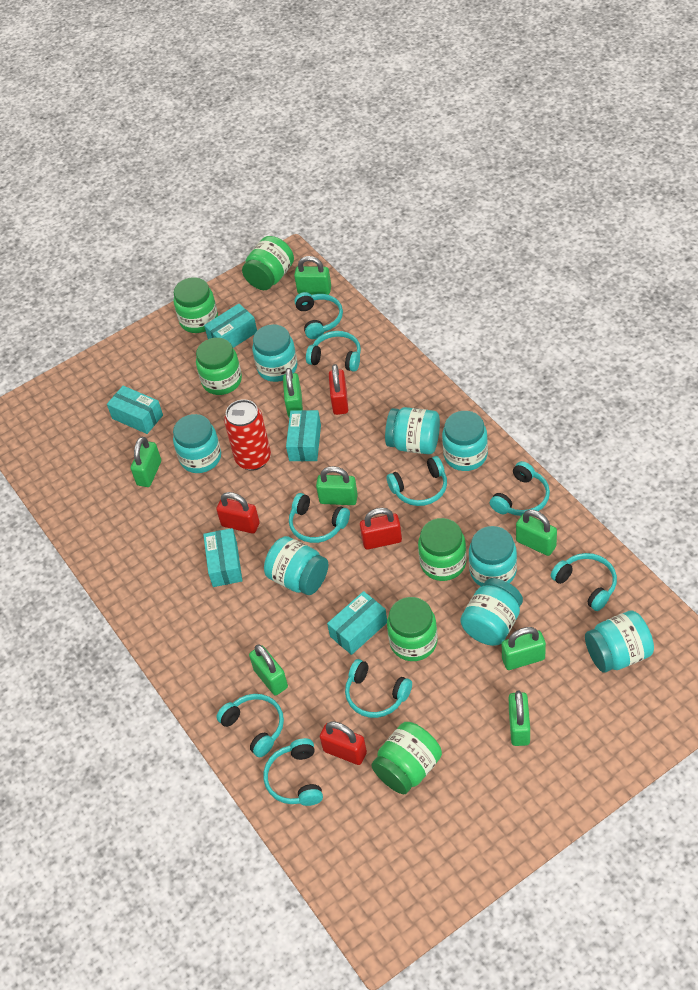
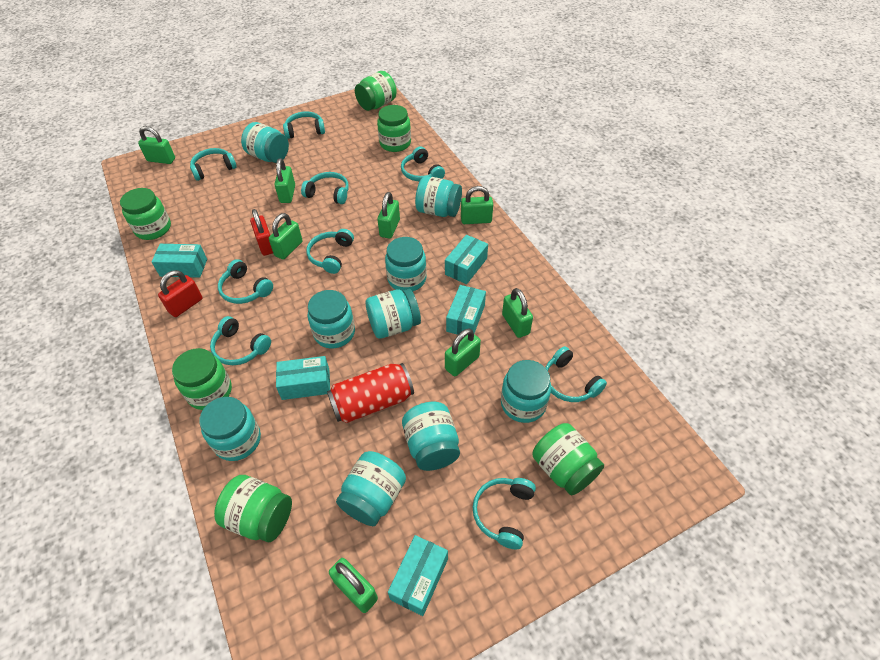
red padlock: [216,492,260,534] [320,721,367,765] [329,364,348,415] [360,508,402,550] = 4 -> [158,270,203,317] [250,209,273,256] = 2
turquoise jar: [173,414,221,473] [252,324,298,382] [264,536,328,595] [385,407,440,454] [442,411,488,471] [460,578,523,646] [469,526,517,587] [585,610,654,672] = 8 -> [199,397,261,461] [241,122,289,163] [308,290,355,349] [336,451,406,526] [366,289,421,339] [385,237,427,291] [402,402,460,471] [415,176,462,217] [501,360,551,423] = 9

